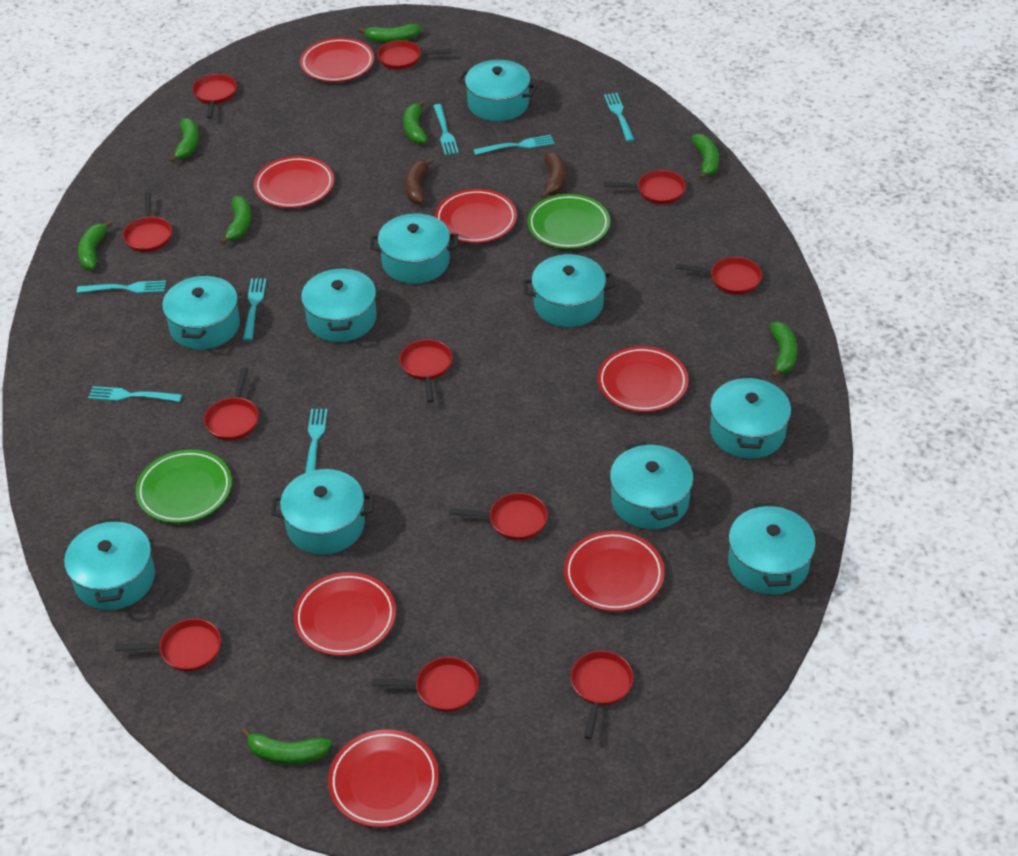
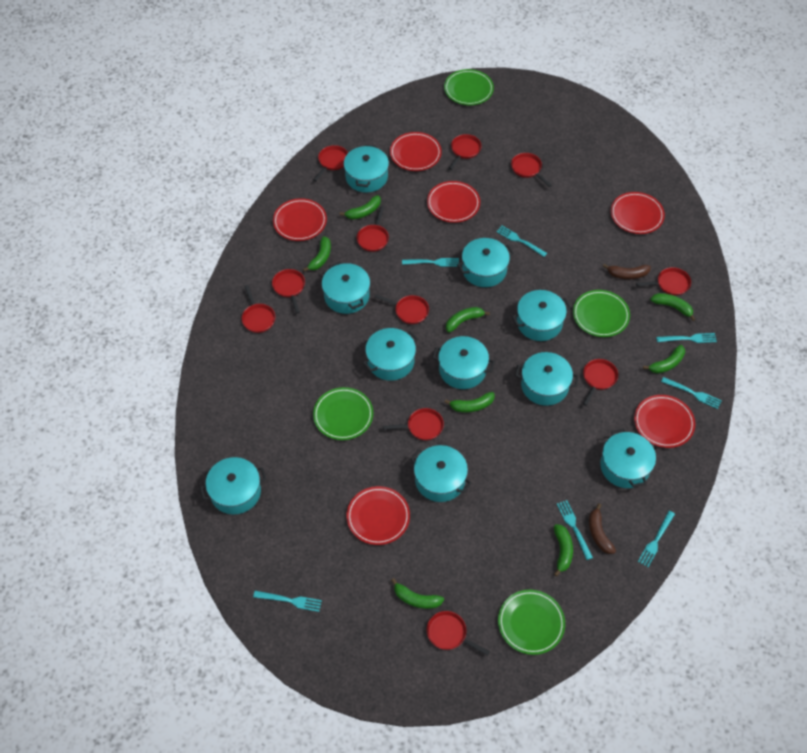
green plate: [136,450,232,523] [527,194,610,249] = 2 -> [313,387,373,440] [444,69,494,105] [498,590,565,655] [573,290,630,337] = 4
red plate: [254,156,334,208] [294,572,396,656] [300,38,374,82] [328,729,439,828] [435,189,517,243] [564,531,665,612] [597,346,689,412] = 7 -> [273,198,327,241] [346,486,410,545] [390,132,442,171] [427,181,480,223] [610,192,665,234] [634,395,695,448] = 6

